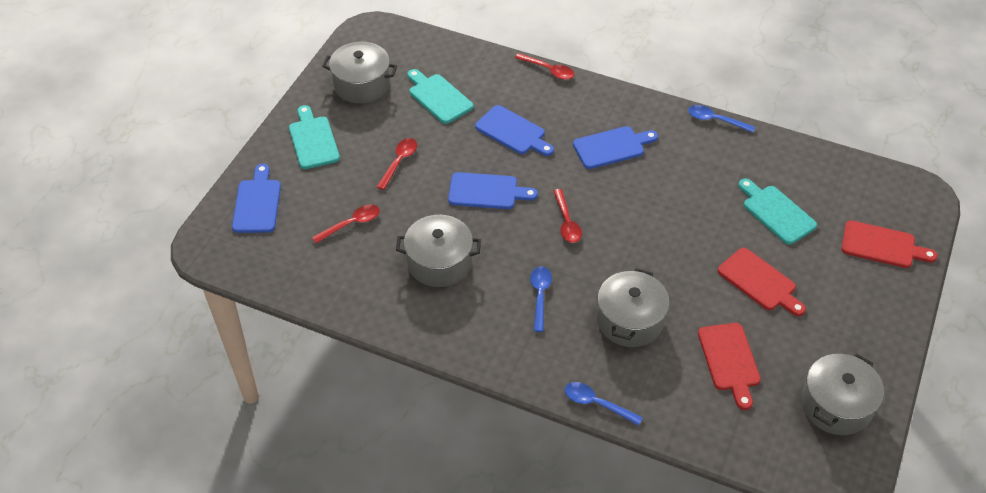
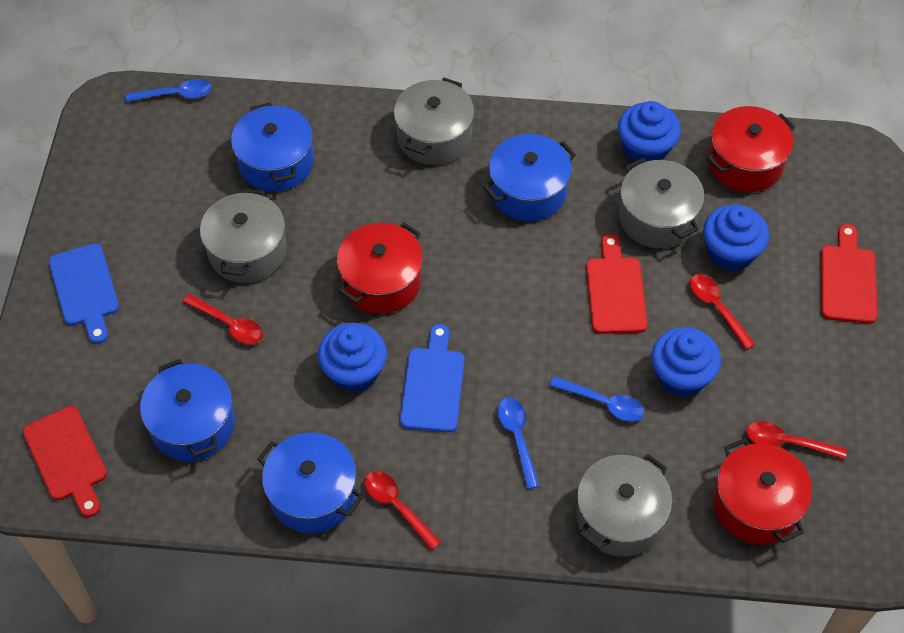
blue cupcake: none = 0 -> [318,323,387,393] [618,101,681,162] [652,327,721,397] [703,205,769,272] = 4
blue cutting board: [232,164,281,233] [448,172,538,209] [475,105,554,156] [573,126,658,169] = 4 -> [49,243,119,344] [400,324,465,432] = 2
blue pot: none = 0 -> [140,359,235,461] [231,103,314,192] [257,432,364,533] [483,134,576,221] = 4
red pot: none = 0 -> [337,223,423,314] [707,106,795,192] [713,438,812,545] = 3
turquoise cutting board: [289,105,340,169] [407,69,473,124] [738,179,817,244] = 3 -> none = 0

